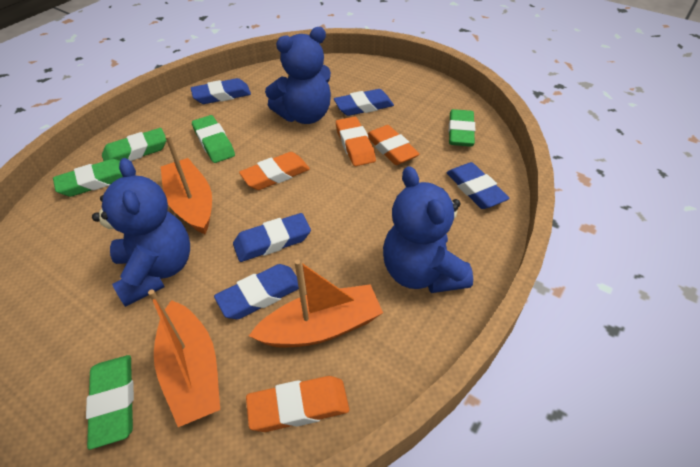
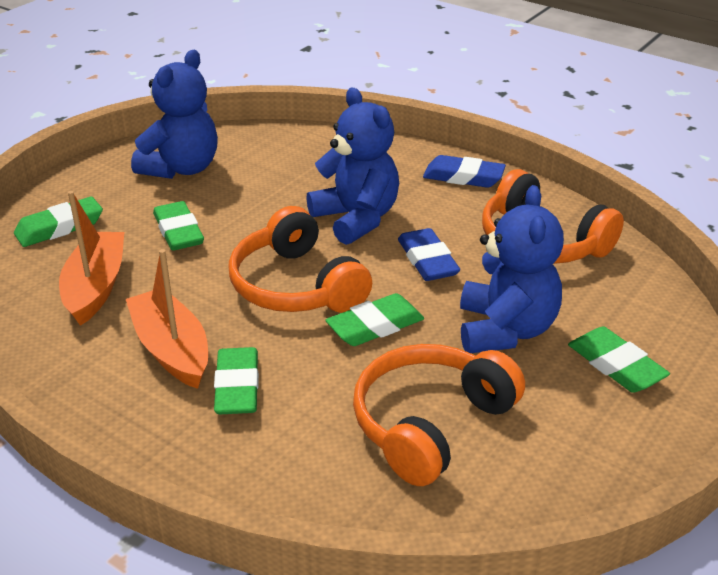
blue eraser: [191,78,251,104] [214,264,299,319] [233,213,311,262] [334,89,394,116] [446,162,510,209] = 5 -> [398,228,460,281] [423,155,506,188] = 2
orange boat: [148,289,220,427] [161,135,212,234] [249,260,383,348] = 3 -> [59,191,124,326] [126,249,208,389] = 2
orange eraser: [239,152,310,190] [246,376,349,432] [336,117,376,166] [367,125,420,165] = 4 -> none = 0
orange headphones: none = 0 -> [228,206,372,313] [353,344,525,486] [482,169,624,264] = 3

